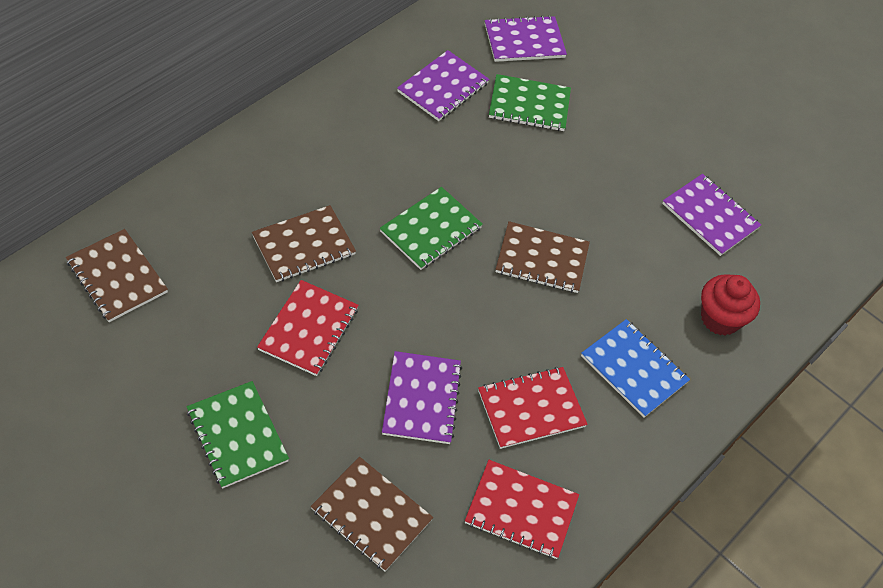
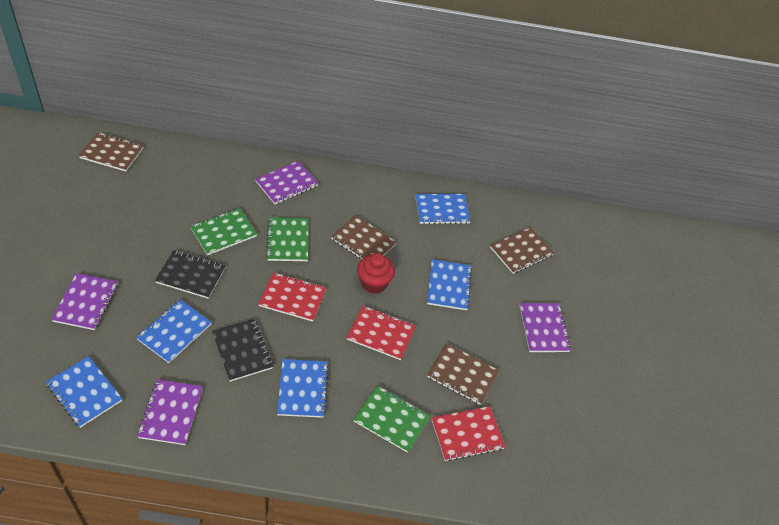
black notebook: none = 0 -> [155,250,225,299] [212,319,273,382] = 2
blue notebook: [581,319,690,418] = 1 -> [46,356,123,428] [136,300,212,363] [277,359,329,418] [415,194,471,224] [427,259,472,310] = 5

